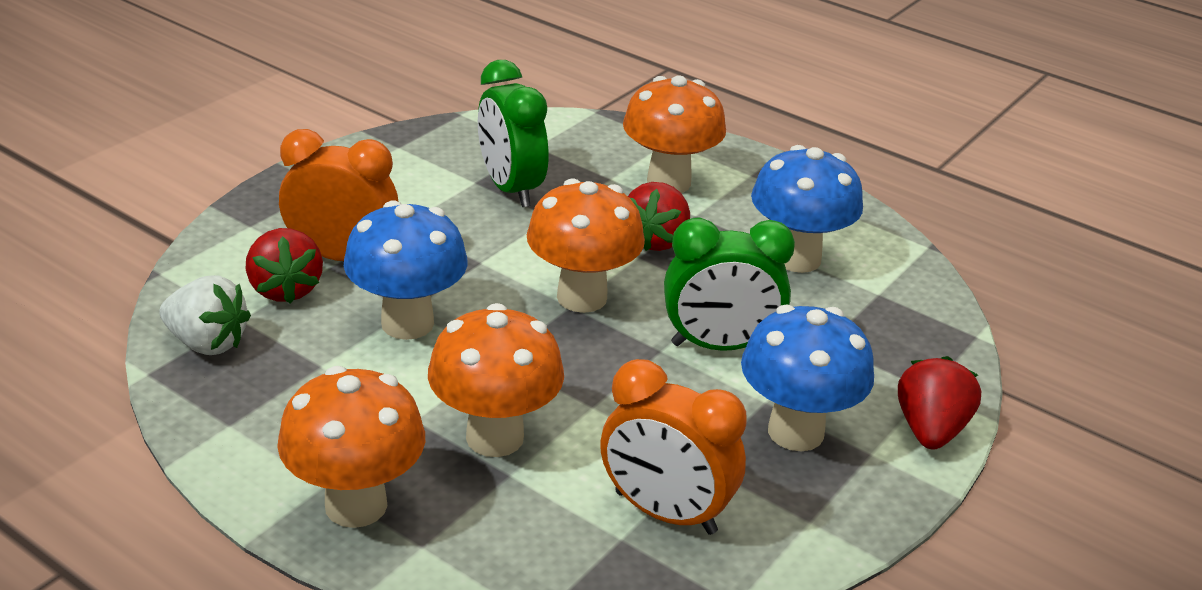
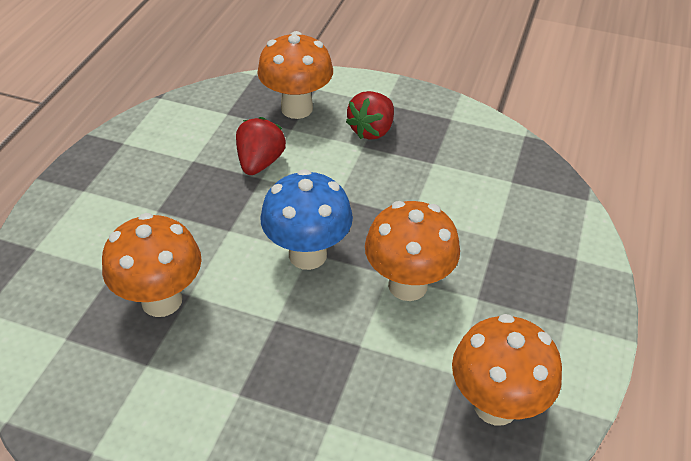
blue mushroom: [344,200,468,340] [741,304,874,452] [751,145,863,273] = 3 -> [260,169,353,270] = 1
green clock: [478,60,548,207] [664,217,795,351] = 2 -> none = 0
orange clock: [279,129,398,261] [600,359,747,535] = 2 -> none = 0
red strawberry: [246,228,323,303] [628,182,690,251] [898,356,981,450] = 3 -> [236,117,286,175] [346,91,394,139] = 2
white strawberry: [159,275,251,355] = 1 -> none = 0

